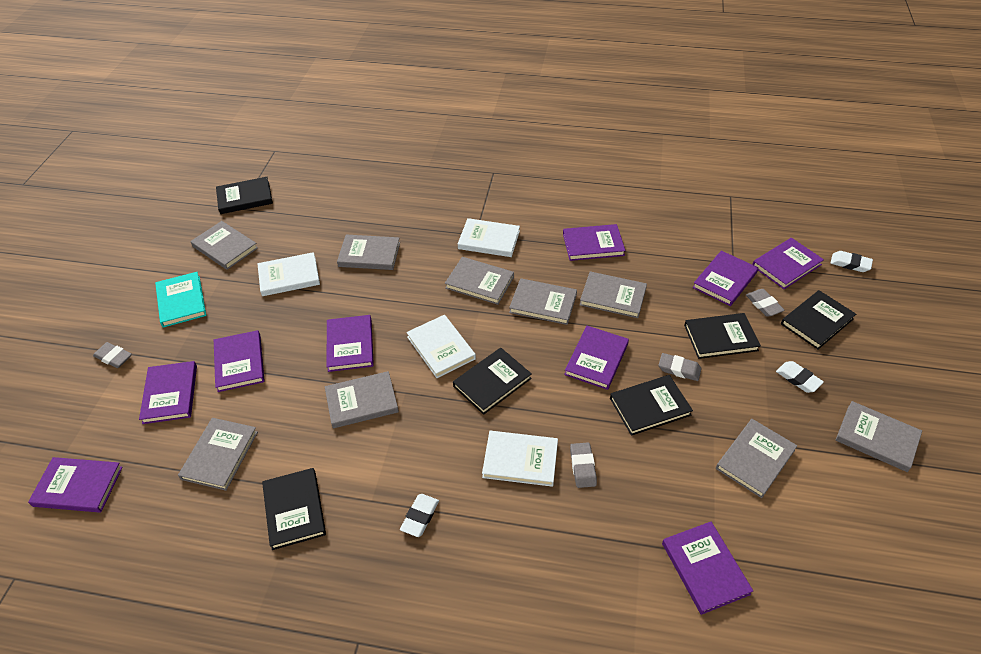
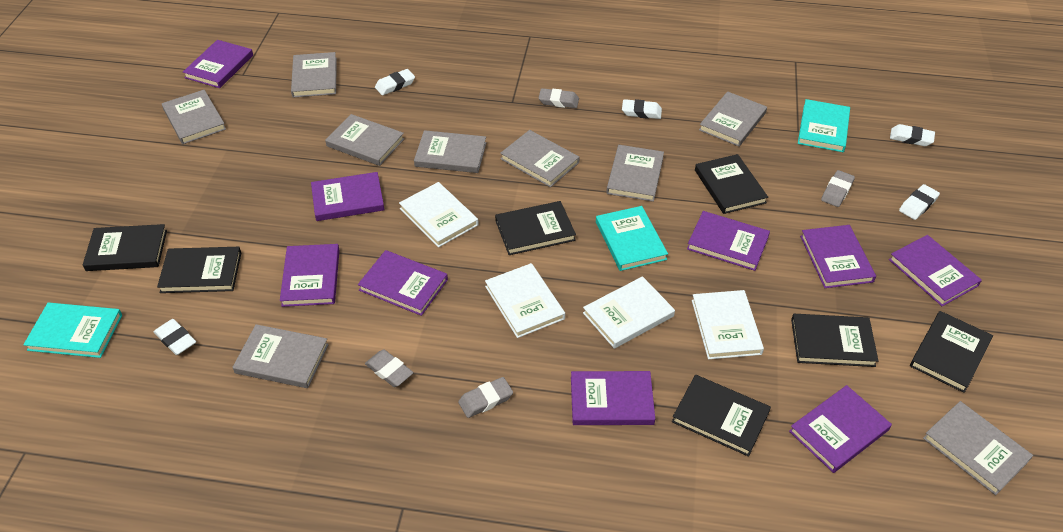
black book: [216,177,273,214] [262,468,326,550] [453,348,532,415] [610,375,693,436] [684,313,761,359] [781,290,856,349] = 6 -> [83,224,167,271] [157,247,241,293] [495,201,576,255] [672,374,771,457] [695,154,768,214] [791,314,879,367] [910,311,993,393] = 7
turquoise book: [155,272,206,328] = 1 -> [23,303,122,358] [596,206,668,271] [798,99,850,152] = 3
white eraser: [400,494,439,537] [776,361,824,393] [831,251,873,272] = 3 -> [154,319,196,355] [375,69,415,95] [622,99,662,119] [890,124,935,146] [899,184,940,220] = 5

